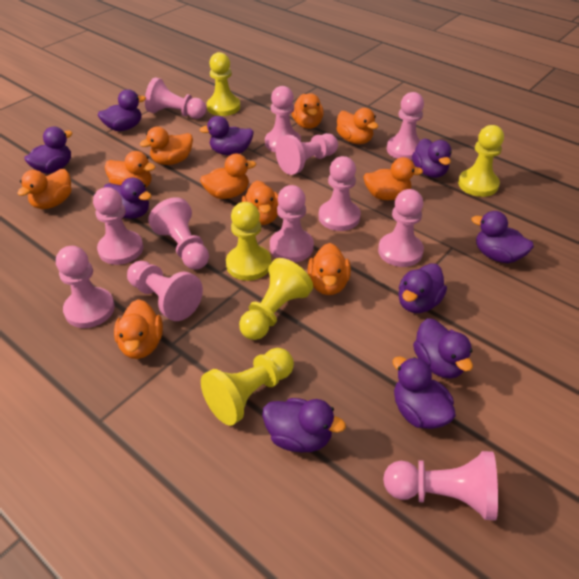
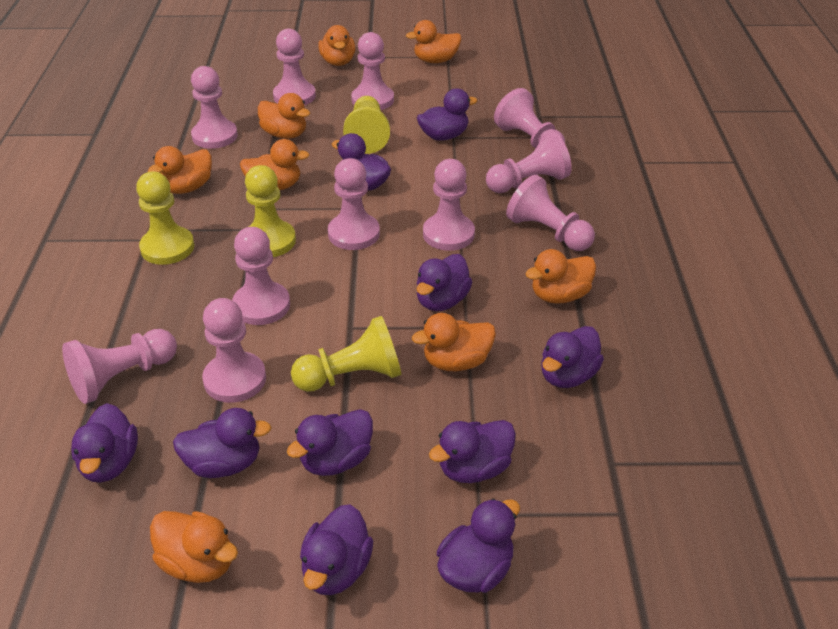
orange duck: [17,169,71,209] [105,151,156,188] [114,299,163,359] [140,127,193,165] [200,154,256,199] [242,181,279,225] [291,93,324,129] [308,243,351,295] [336,108,379,144] [364,157,423,200] = 10 -> [148,146,212,194] [150,511,238,583] [240,139,309,190] [258,93,310,139] [318,25,355,66] [406,20,461,63] [412,313,496,371] [525,249,596,304] = 8
pink pawn: [56,246,115,328] [93,187,143,265] [127,261,203,321] [145,77,206,119] [148,197,209,270] [265,86,301,153] [270,185,314,262] [276,133,338,175] [318,156,361,231] [378,189,424,267] [383,451,498,521] [387,92,424,160] = 12 -> [62,329,177,404] [191,66,238,149] [202,298,266,403] [232,227,290,325] [273,29,316,105] [328,158,380,250] [351,32,394,110] [423,159,475,251] [486,131,572,193] [494,88,565,148] [506,175,595,251] = 11
yellow pawn: [201,348,294,426] [207,52,240,116] [226,202,271,281] [239,258,313,340] [458,125,504,197] = 5 -> [136,171,195,265] [245,165,296,257] [291,316,401,392] [343,96,390,154] = 4

